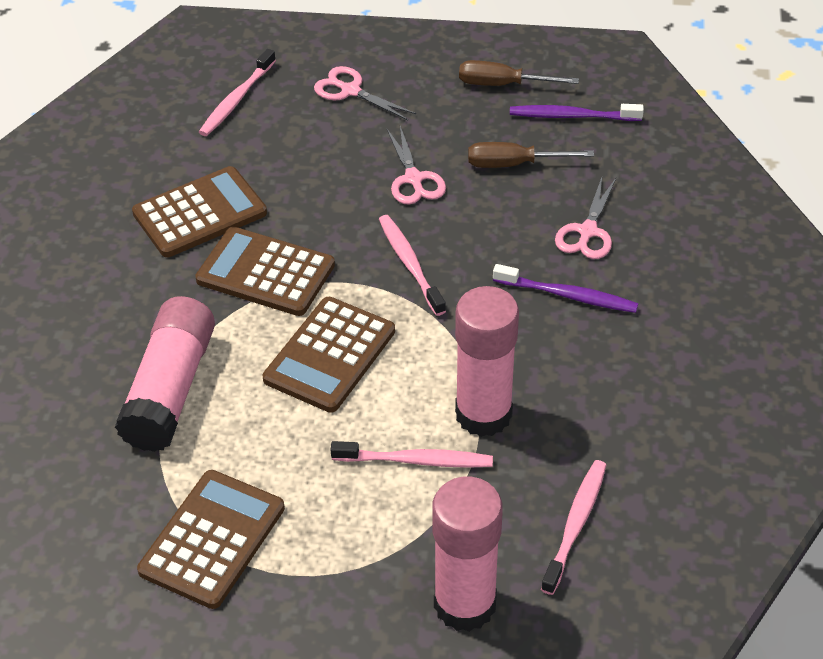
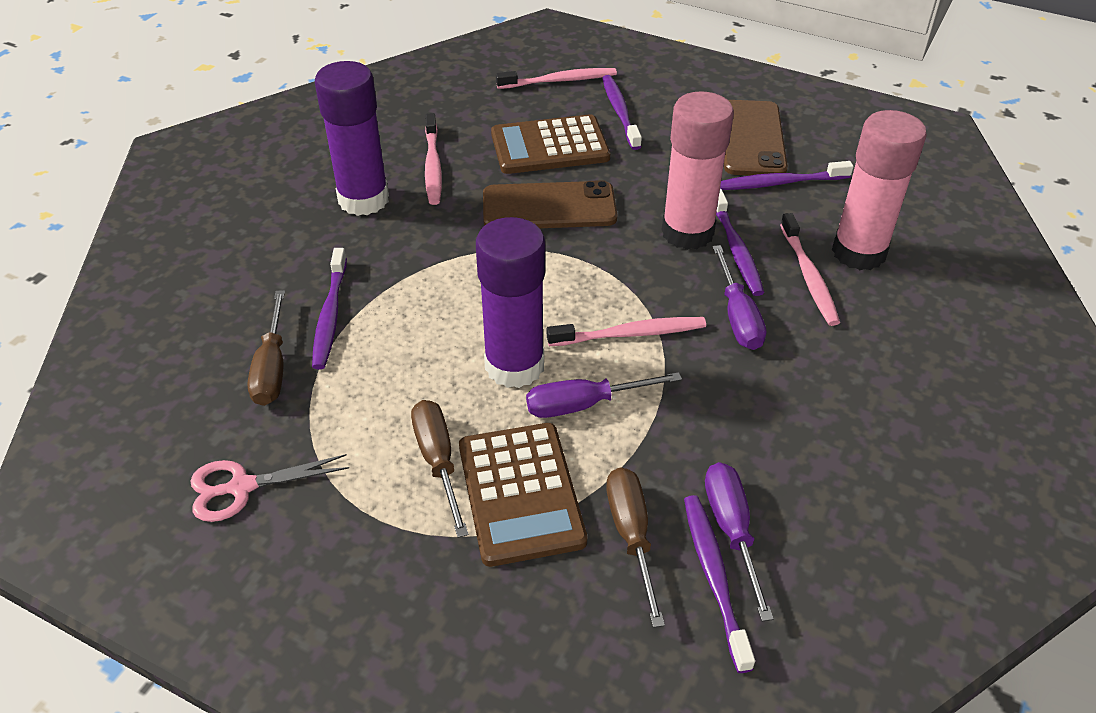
brown calculator: [132,166,267,257] [137,470,285,609] [195,227,335,316] [263,297,395,413] = 4 -> [459,423,587,567] [491,114,610,174] = 2
brown phone: none = 0 -> [483,180,618,228] [724,100,788,176] = 2
brown screwdriver: [459,60,579,86] [468,142,594,168] = 2 -> [247,290,285,406] [411,400,469,538] [606,467,665,628] = 3
pink glue stick: [115,296,215,452] [432,477,503,632] [455,286,519,437] = 3 -> [661,91,734,250] [832,110,927,270] = 2
pink scissors: [314,66,416,120] [387,126,446,204] [555,177,616,259] = 3 -> [191,454,349,522] = 1
purple glue stick: none = 0 -> [315,61,389,216] [476,217,545,388] = 2
purple screwdriver: none = 0 -> [526,372,682,418] [705,462,773,621] [712,245,766,350] = 3
purple toothbrush: [493,264,638,313] [510,104,644,121] = 2 -> [312,248,347,369] [602,75,642,150] [684,495,755,673] [716,189,764,296] [720,161,853,190] = 5

